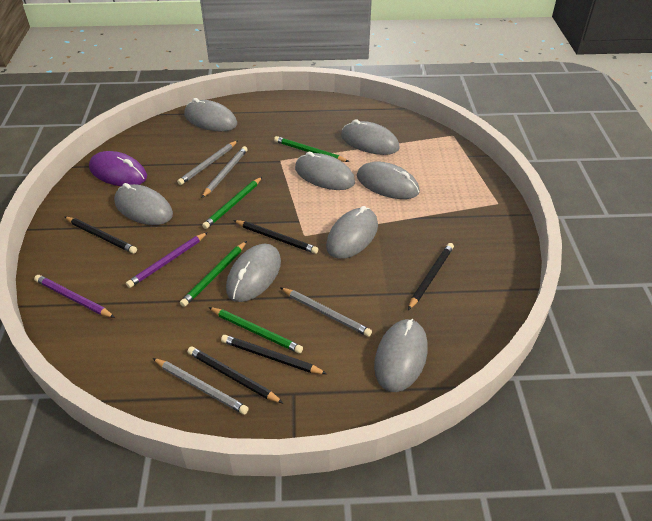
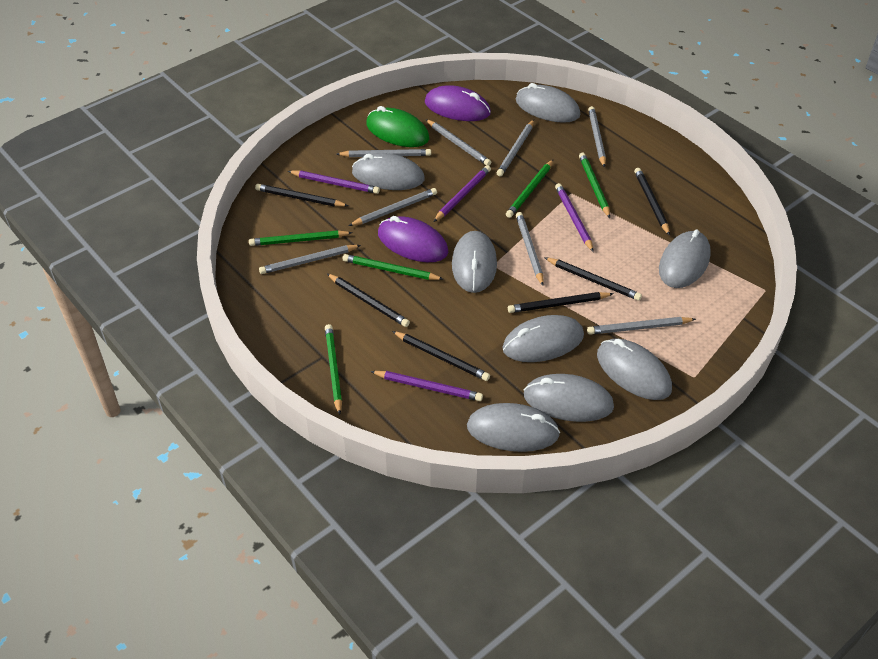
black pencil: [65,217,137,254] [187,346,283,403] [221,335,327,374] [233,220,318,254] [408,243,454,310] = 5 -> [255,184,348,207] [327,274,410,327] [392,331,490,381] [508,292,614,313] [544,257,642,301] [634,168,670,236] = 6
green mouse: none = 0 -> [366,106,429,147] = 1
green pencil: [180,241,247,307] [202,177,262,229] [208,307,303,354] [274,136,349,162] = 4 -> [249,230,353,246] [325,324,342,415] [343,254,444,280] [506,160,553,218] [579,152,610,218] = 5
grey pencil: [153,358,249,415] [177,141,237,185] [202,146,248,198] [280,287,372,337] = 4 -> [259,245,361,274] [336,149,431,157] [349,188,437,226] [426,119,491,166] [497,120,534,176] [516,212,544,286] [587,317,696,335] [588,106,606,168] = 8
purple mouse: [89,151,147,186] = 1 -> [378,216,448,262] [425,85,491,121] = 2
purple pencil: [34,275,115,318] [126,232,208,288] = 2 -> [288,171,380,194] [370,371,483,401] [433,165,491,222] [555,183,594,252] = 4

